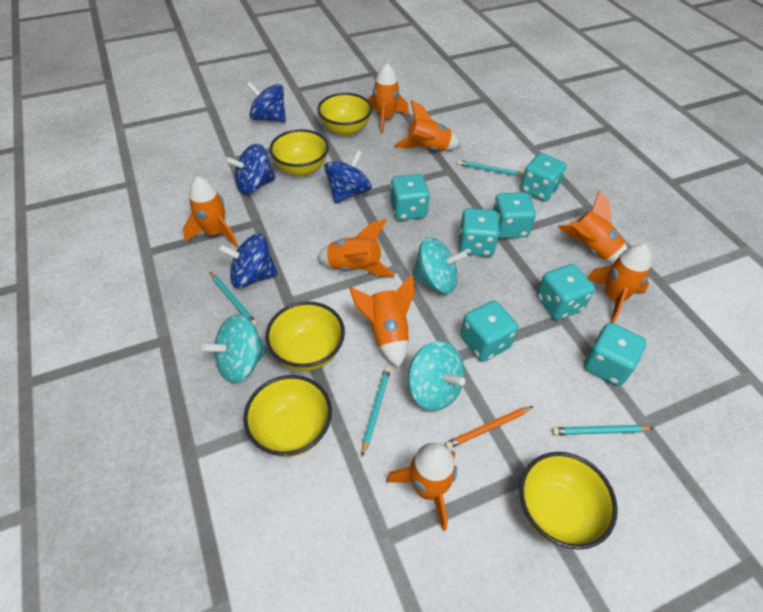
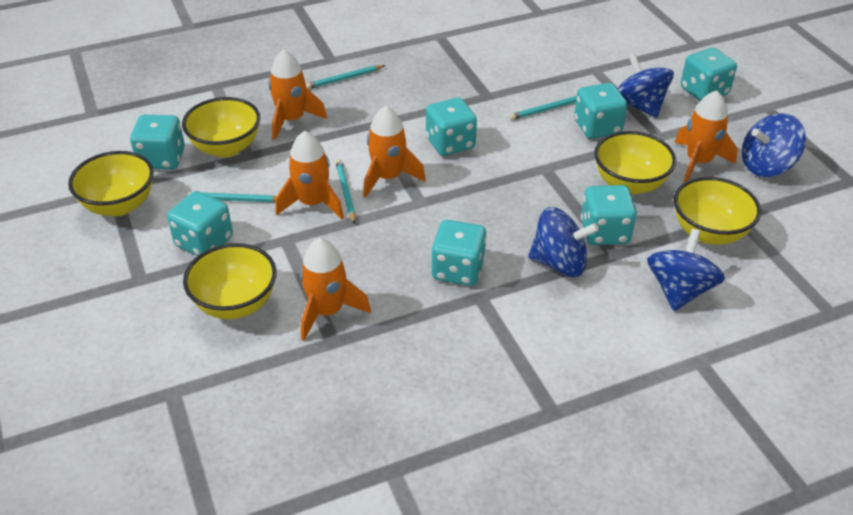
orange pencil: [445,406,534,449] = 1 -> none = 0
orange rocket: [183,176,238,247] [317,219,395,277] [349,275,415,368] [367,63,409,133] [386,443,457,531] [394,100,461,151] [558,190,628,263] [587,244,651,323] = 8 -> [269,49,327,140] [276,131,344,219] [300,238,371,341] [363,106,426,198] [674,90,738,182] = 5
turquoise spinning top: [202,315,267,383] [408,341,465,411] [412,237,468,294] = 3 -> none = 0

